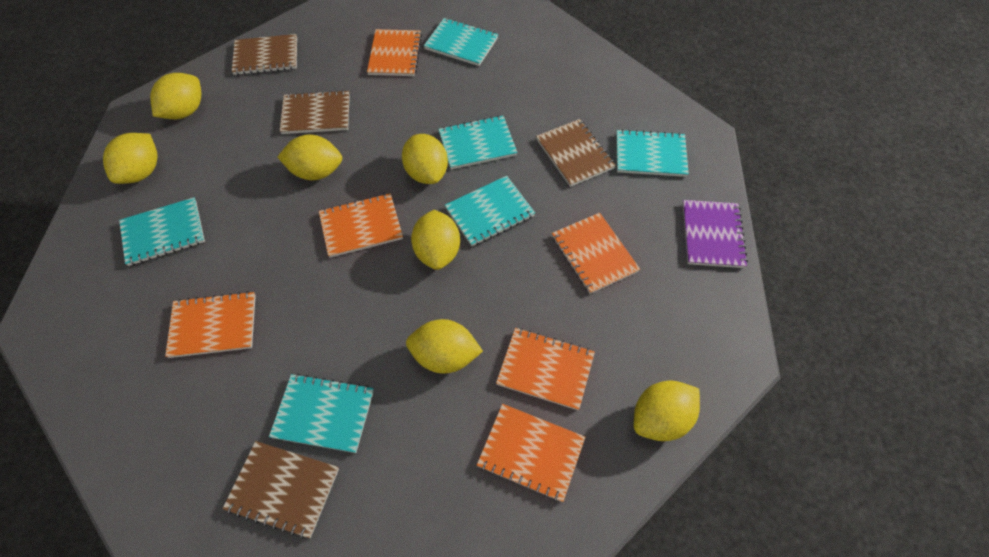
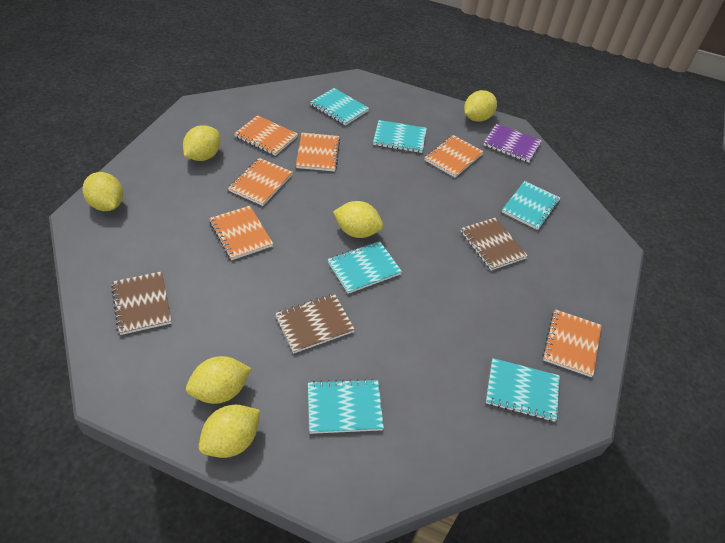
brown notebook: [222,441,339,539] [232,34,297,75] [280,90,350,134] [536,119,616,187] = 4 -> [111,271,172,335] [275,294,355,353] [461,217,528,271] = 3
yellow lemon: [103,133,158,184] [150,73,201,120] [278,134,342,180] [402,134,448,184] [406,319,483,374] [411,210,460,270] [634,380,700,441] = 7 -> [83,172,123,211] [183,125,221,161] [186,356,252,404] [199,405,260,458] [333,201,383,238] [464,90,497,122] = 6

